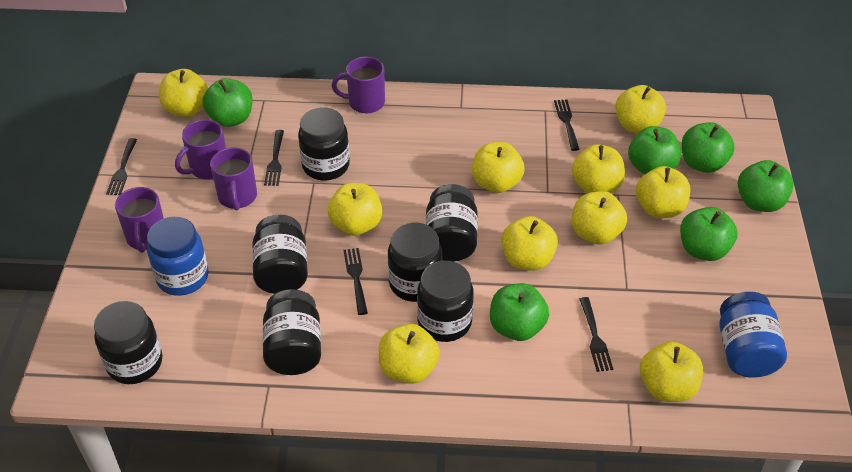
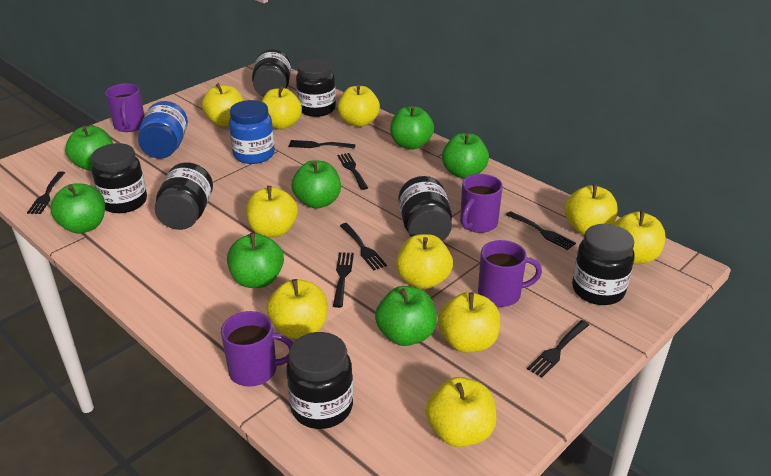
black fork: [106,138,137,195] [264,130,284,186] [343,248,368,315] [554,99,580,151] [580,297,613,372] = 5 -> [27,171,65,214] [289,140,356,149] [333,252,354,308] [337,153,368,190] [340,223,387,270] [506,211,576,250] [527,320,589,378] = 7
green apple: [203,78,253,127] [490,283,549,341] [628,126,681,174] [680,207,737,261] [682,122,735,173] [738,160,794,212] = 6 -> [50,183,105,234] [65,126,113,171] [227,233,284,288] [292,160,341,209] [375,286,437,346] [390,106,434,149] [442,133,489,179] = 7

